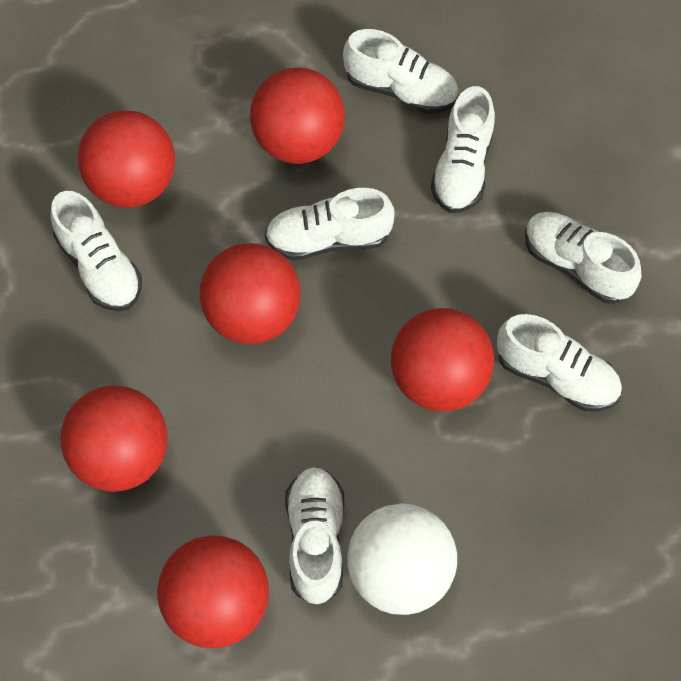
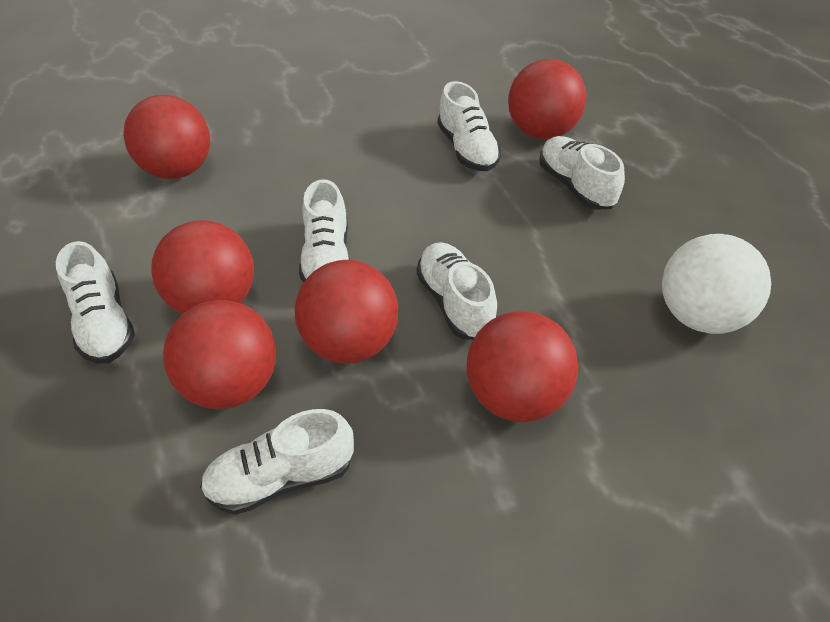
white shoe: [51,191,142,311] [265,188,395,260] [285,467,344,605] [343,29,459,114] [431,86,495,213] [497,314,622,411] [525,212,641,304] = 7 -> [56,241,135,363] [200,409,354,515] [299,179,350,282] [416,242,497,340] [438,81,501,171] [540,136,625,210] = 6

